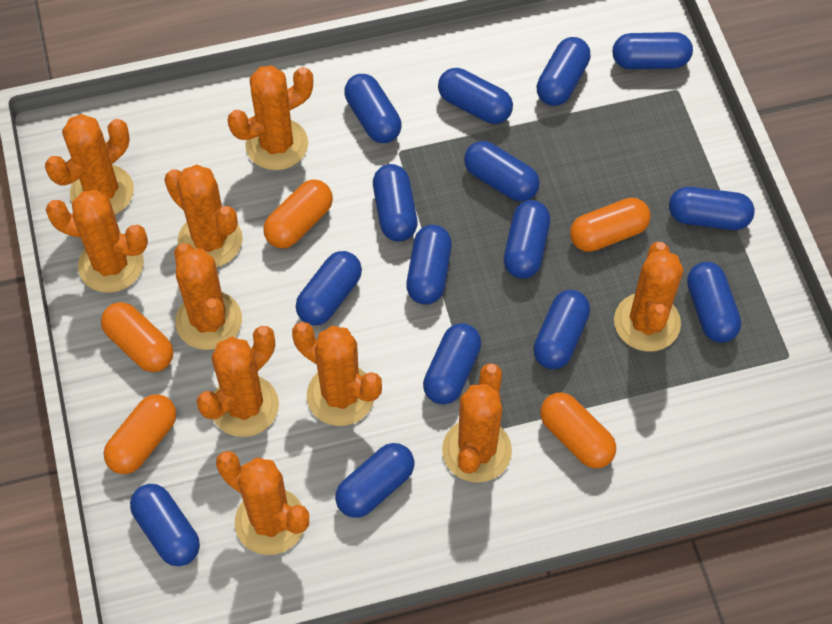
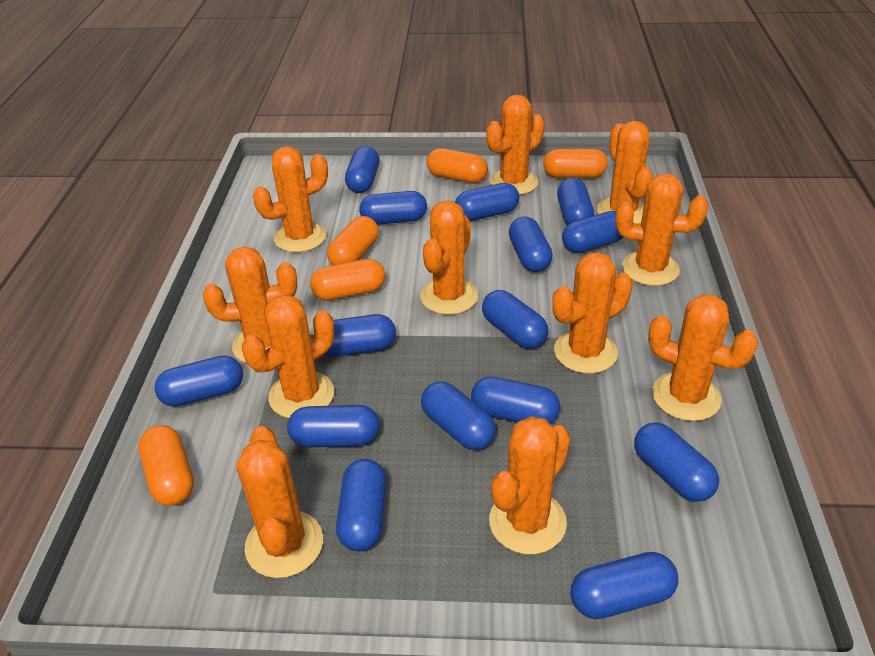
orange cactus: [45,114,134,215] [46,190,148,293] [164,165,243,267] [174,243,242,350] [197,326,279,437] [216,451,309,555] [227,65,313,170] [292,322,382,426] [442,363,512,483] [614,242,683,352] = 10 -> [203,247,297,363] [237,426,323,578] [242,295,334,418] [253,146,328,253] [420,201,478,315] [486,95,545,195] [489,416,570,554] [552,252,633,374] [597,121,653,224] [615,173,708,286] [648,294,758,421] = 11

